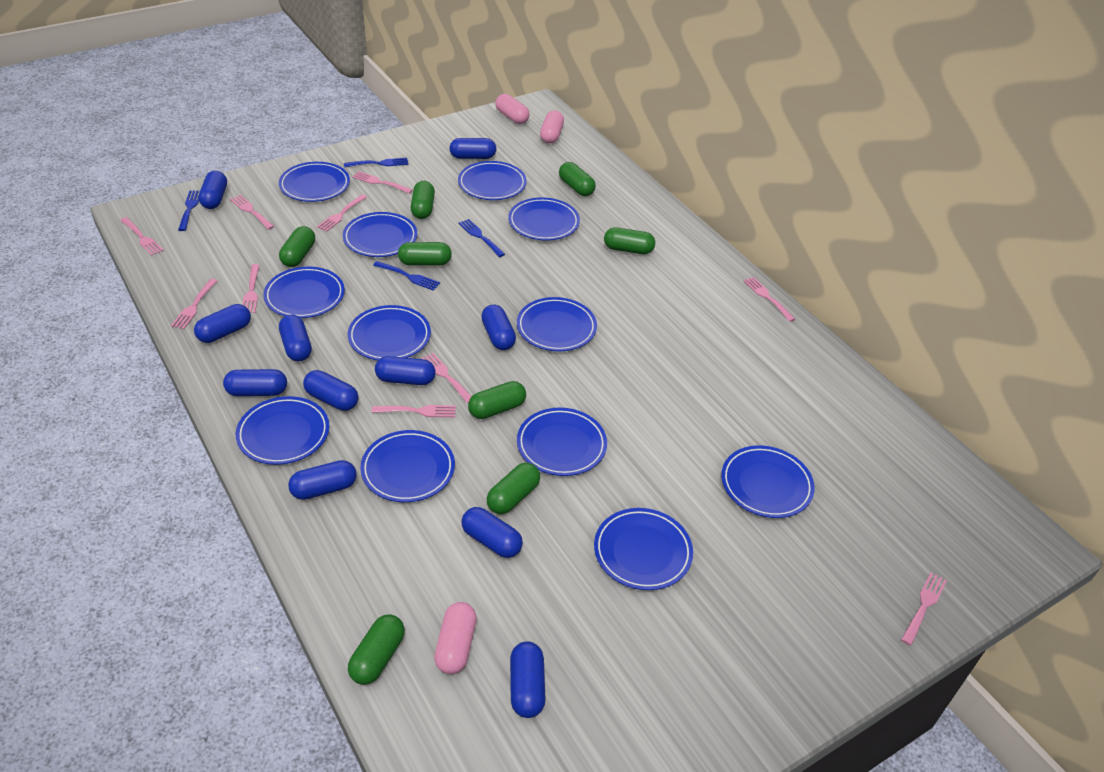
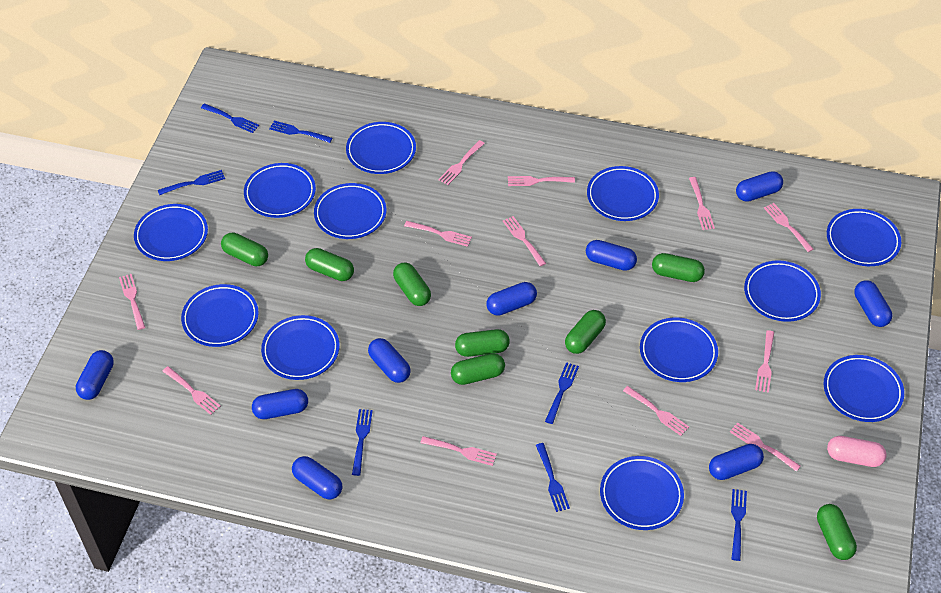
blue capsule: [194,304,251,343] [198,171,227,209] [223,369,287,396] [279,314,312,362] [288,460,357,500] [303,370,359,411] [375,356,435,385] [450,138,497,159] [461,507,523,558] [481,305,516,350] [510,641,546,718] = 11 -> [76,350,114,400] [252,389,308,419] [292,456,342,500] [368,338,411,383] [487,282,537,316] [586,240,637,271] [709,444,764,480] [736,171,783,202] [854,280,892,327] = 9
blue fork: [178,190,200,231] [344,158,408,167] [373,261,440,291] [459,219,505,257] = 4 -> [158,170,225,195] [201,103,259,133] [269,121,333,143] [352,409,373,476] [536,443,570,512] [545,362,579,424] [731,489,747,561] = 7
pink capsule: [434,602,477,674] [495,94,530,124] [540,111,564,143] = 3 -> [827,436,887,467] = 1
pink fork: [120,217,163,256] [171,279,217,329] [230,195,274,230] [242,264,260,313] [317,194,367,232] [352,171,413,194] [372,405,456,417] [421,353,472,404] [743,277,795,322] [901,572,947,646] = 10 -> [119,274,145,330] [162,366,221,415] [404,221,472,247] [420,436,497,466] [438,140,485,185] [503,216,546,266] [508,176,575,186] [623,386,689,436] [689,177,715,230] [730,422,801,472] [755,330,774,393] [764,203,814,252] = 12

